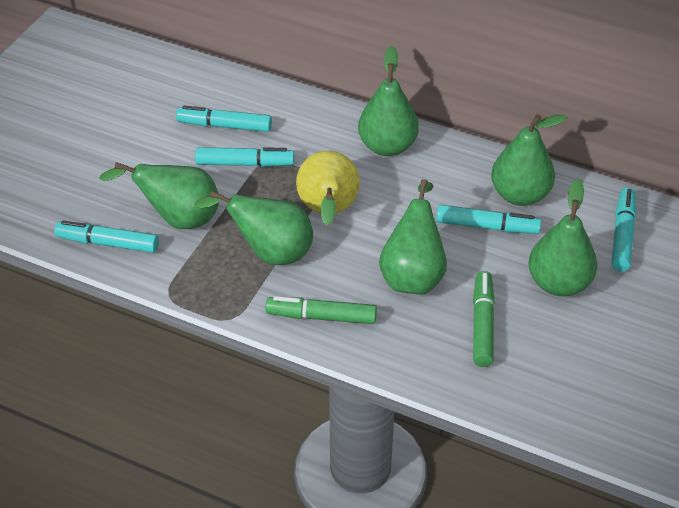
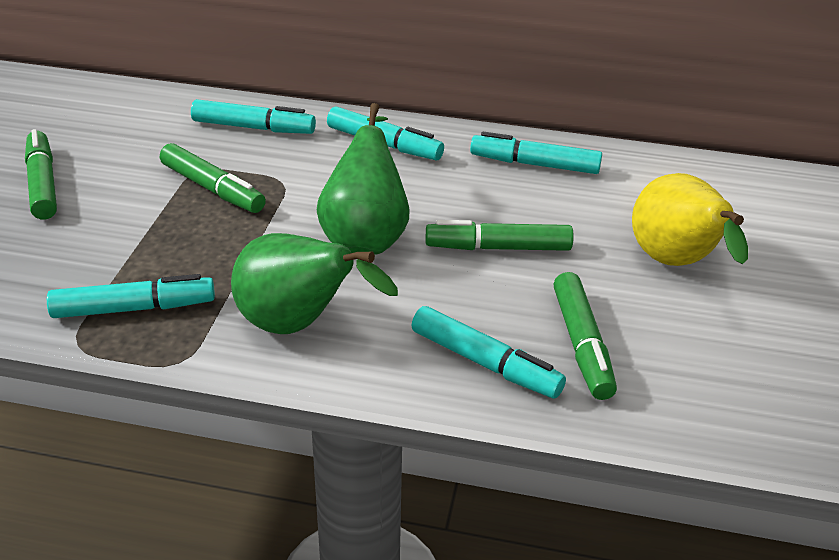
green marker: [265,296,377,324] [473,271,495,367] = 2 -> [25,129,57,220] [160,143,266,213] [426,220,574,251] [553,272,617,400] = 4
green pear: [99,162,219,229] [194,191,313,265] [358,46,419,156] [379,179,447,295] [491,114,567,206] [528,179,597,296] = 6 -> [231,233,398,334] [317,103,410,255] = 2

